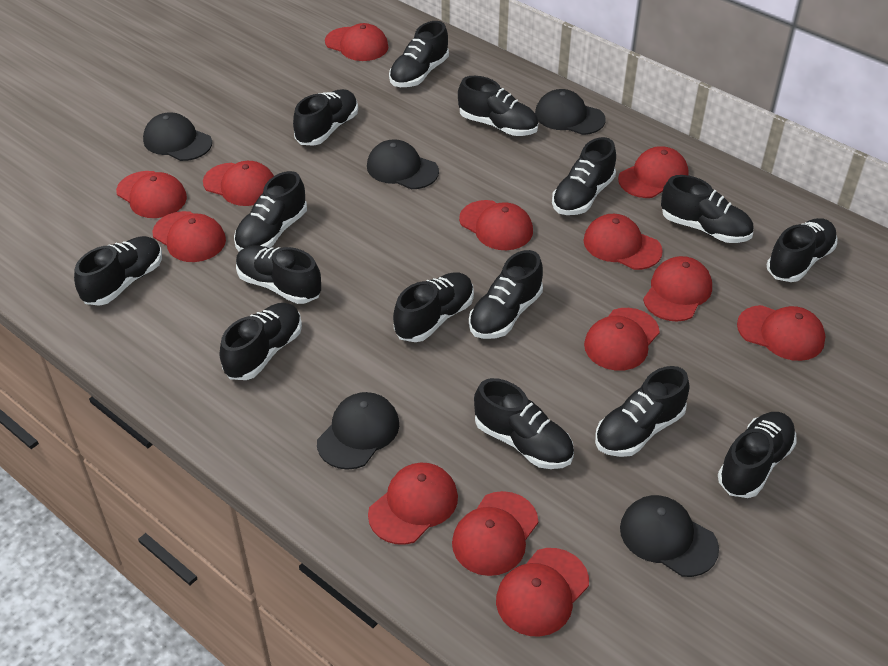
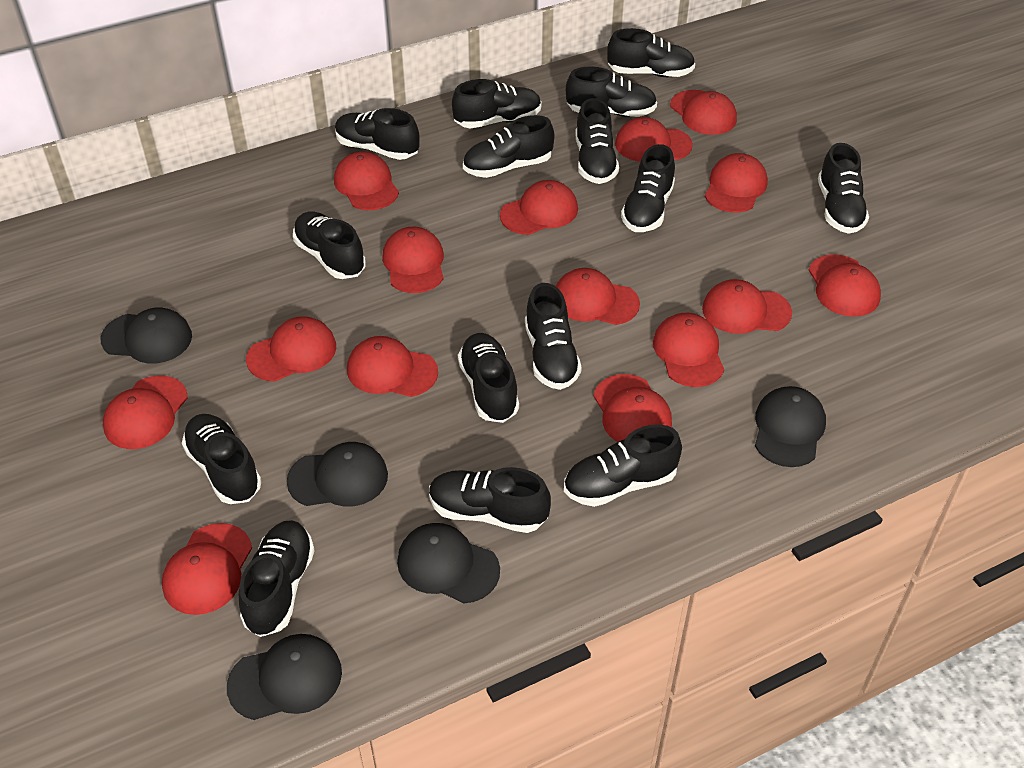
red cap: [116,171,187,218] [152,211,226,262] [203,161,274,206] [325,23,388,61] [368,462,458,545] [452,491,538,576] [459,200,533,250] [496,548,589,637] [583,214,663,270] [584,308,660,371] [618,146,689,198] [643,256,712,322] [737,305,825,361] = 13 -> [103,375,188,449] [162,523,252,615] [246,316,336,381] [334,152,399,210] [347,336,438,397] [382,227,444,293] [500,180,578,235] [556,268,640,325] [593,374,672,442] [615,117,693,162] [653,313,724,387] [670,90,737,135] [702,279,792,334] [705,153,768,213] [809,254,881,317] = 15

